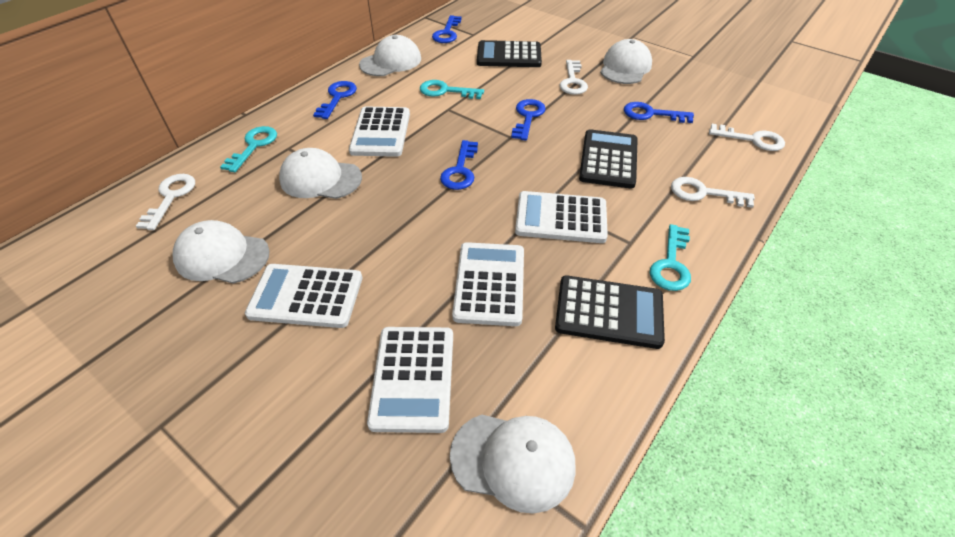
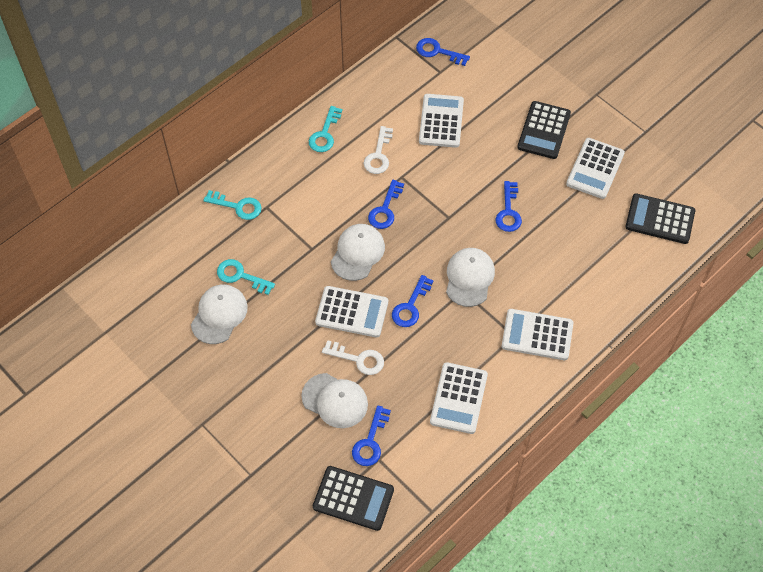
white cap: [173,220,270,284] [279,148,362,199] [359,35,421,76] [450,415,576,514] [600,39,652,84] = 5 -> [191,284,248,344] [301,373,368,428] [331,224,385,281] [446,248,495,307] = 4
white key: [136,174,195,230] [560,60,588,95] [671,177,755,208] [709,124,785,151] = 4 -> [322,340,384,375] [363,126,393,174] = 2

